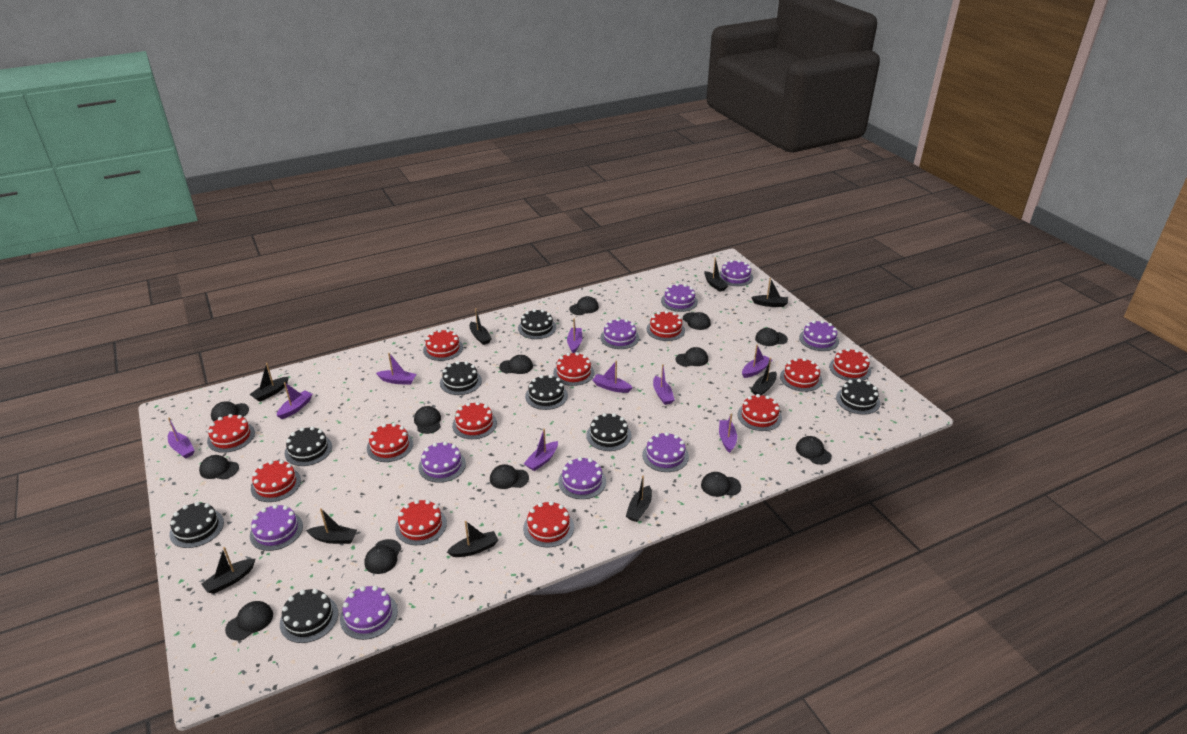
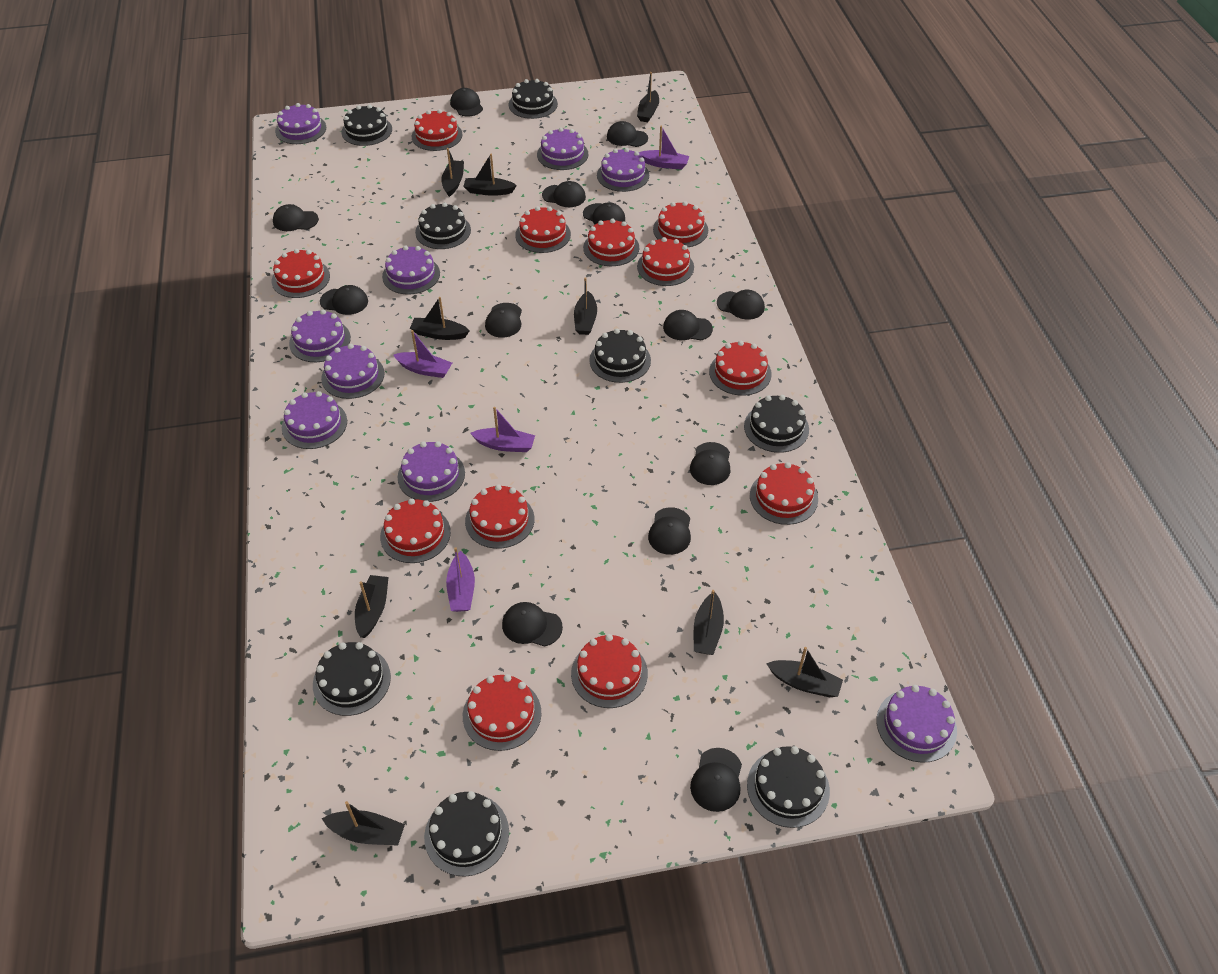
purple boat: [168,418,195,459] [277,382,313,419] [376,353,416,385] [524,429,558,471] [567,319,582,353] [593,361,633,393] [653,364,675,405] [719,413,737,453] [742,344,772,378] = 9 -> [394,330,452,378] [446,547,475,612] [470,407,535,452] [639,126,689,170] = 4

